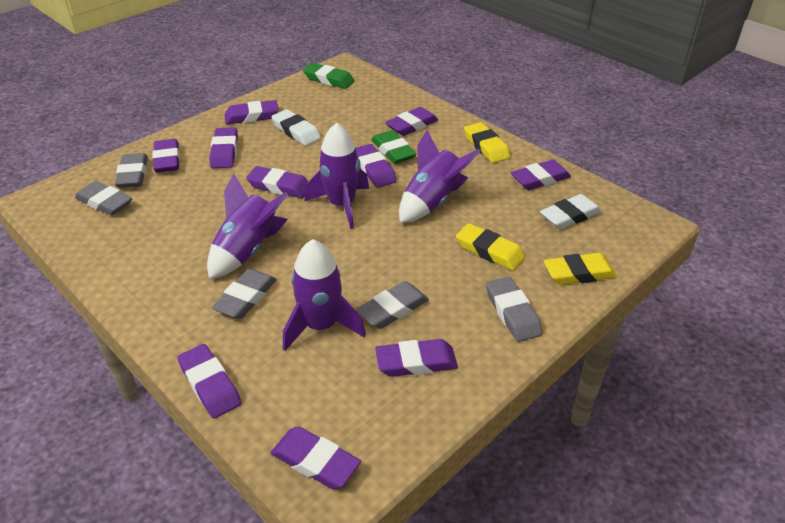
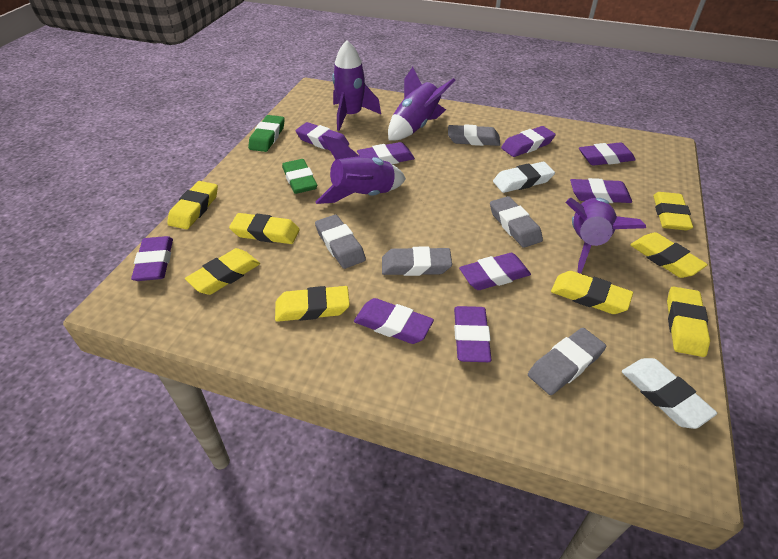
purple eraser: [152,139,180,173] [177,344,241,419] [209,127,238,168] [224,100,279,124] [246,166,309,198] [271,426,361,489] [356,144,397,188] [375,339,458,377] [385,107,438,136] [511,160,571,190] = 10 -> [131,236,173,281] [295,122,349,150] [354,298,434,344] [357,142,415,164] [454,306,492,362] [459,253,531,290] [501,126,556,157] [570,178,632,203] [579,142,636,166] = 9
yellow eraser: [456,223,525,271] [464,122,510,163] [544,253,617,285] = 3 -> [167,181,218,229] [185,248,260,295] [229,213,300,244] [275,286,350,322] [551,271,633,314] [630,232,708,278] [653,192,693,230] [667,286,710,357] = 8

